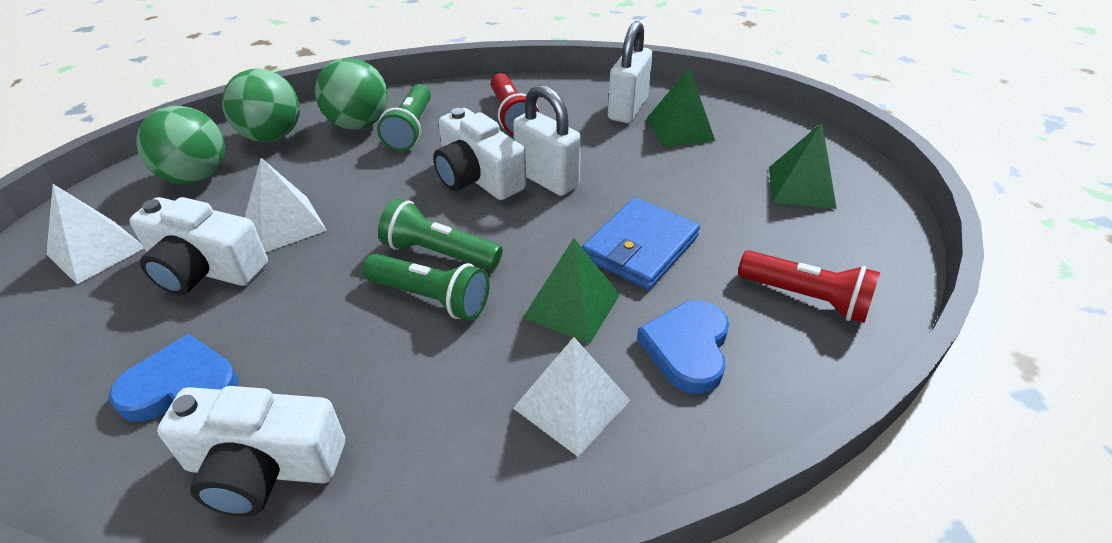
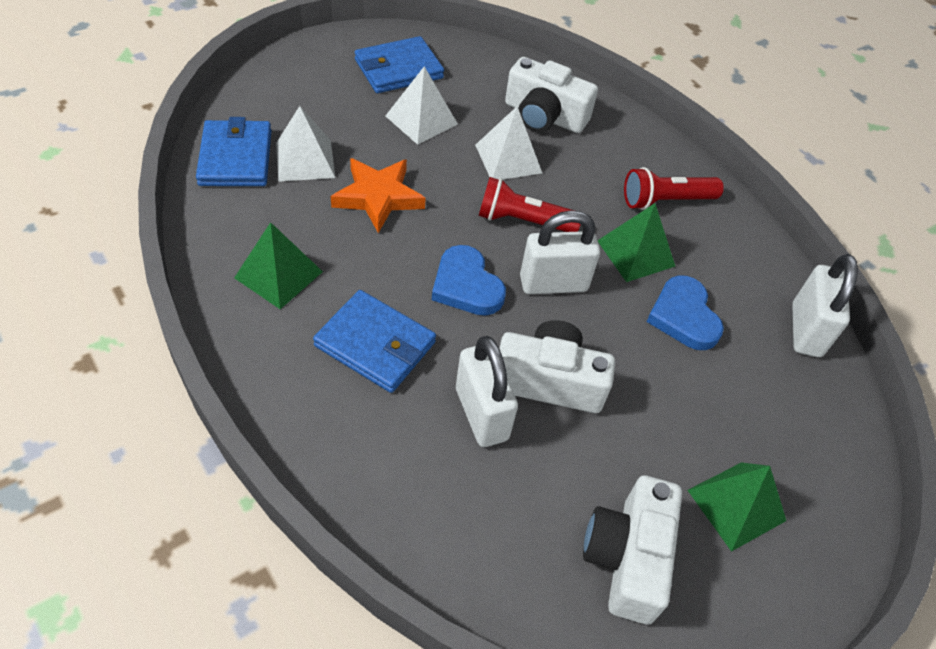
blue wallet: [582,197,700,290] = 1 -> [196,117,272,186] [313,290,436,393] [355,36,444,93] = 3
green ball: [136,106,225,185] [222,69,300,142] [315,58,388,130] = 3 -> none = 0
green flashlight: [362,254,490,320] [377,84,431,151] [378,199,502,270] = 3 -> none = 0
orange star: none = 0 -> [331,158,426,233] = 1
white padlock: [513,85,581,196] [608,21,652,123] = 2 -> [456,336,518,447] [520,210,600,294] [792,254,858,357] = 3

